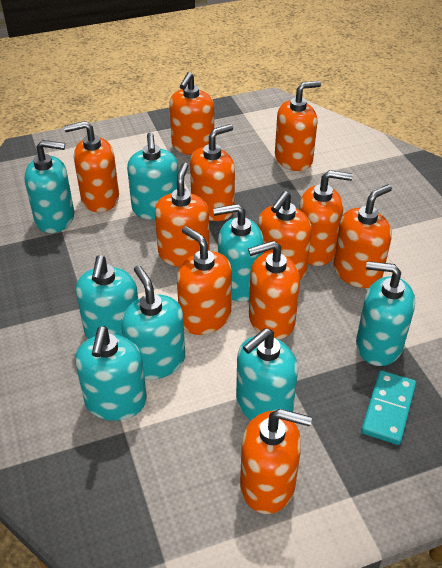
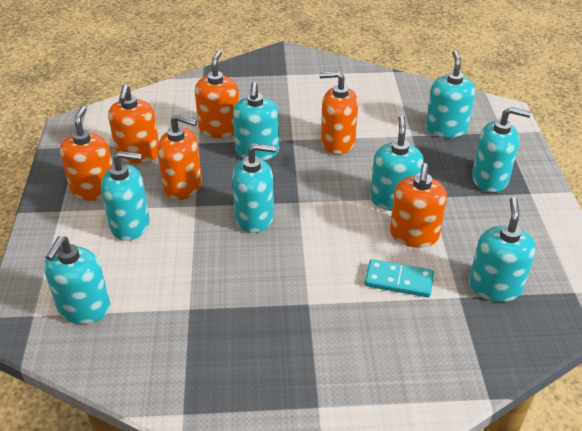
orange soap dispenser: [64,121,119,212] [155,162,210,267] [169,72,214,155] [177,226,232,335] [190,124,235,221] [240,409,312,514] [248,241,300,339] [258,191,312,280] [275,81,321,171] [299,170,353,266] [333,184,392,288] = 11 -> [60,106,113,201] [108,84,159,164] [157,114,202,200] [195,50,239,138] [319,71,358,154] [390,163,447,248] = 6

